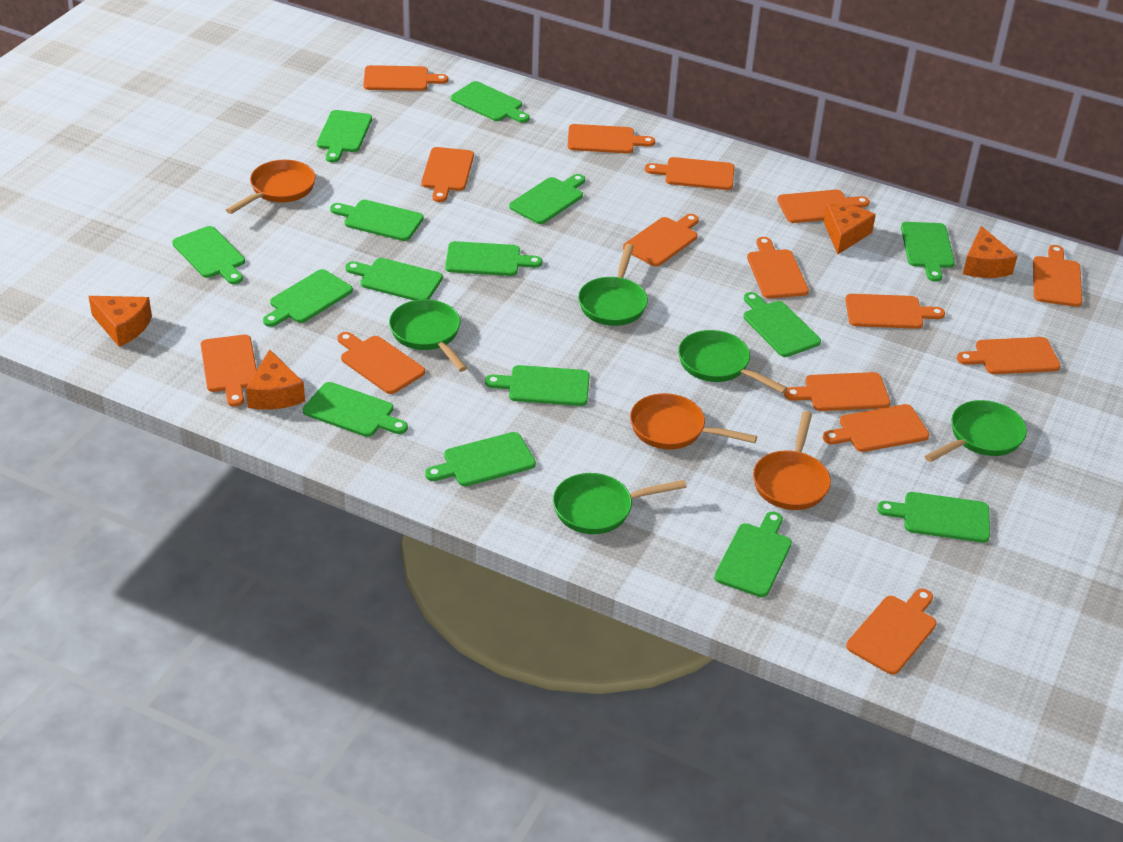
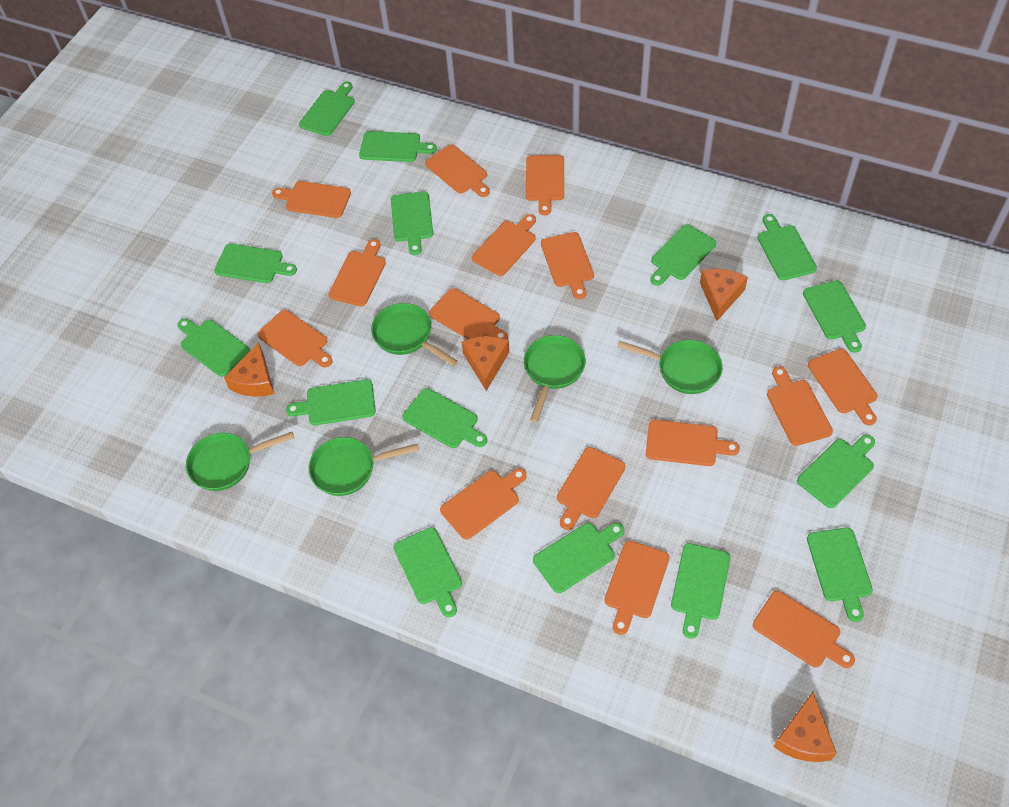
orange pan: [226,160,316,214] [630,393,757,449] [753,411,831,510] = 3 -> none = 0

